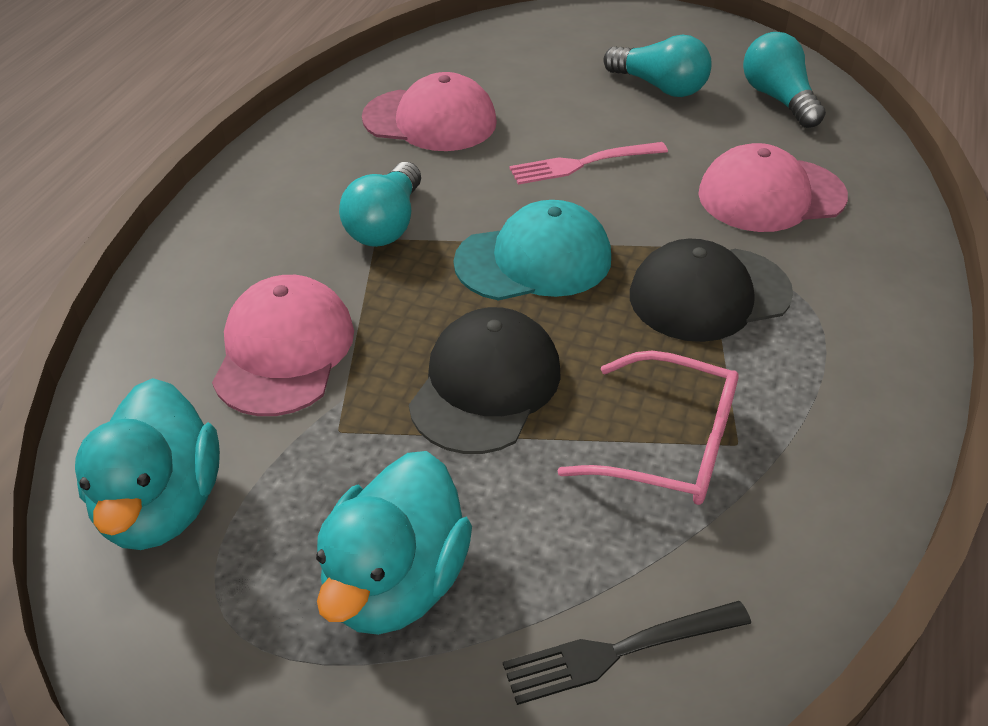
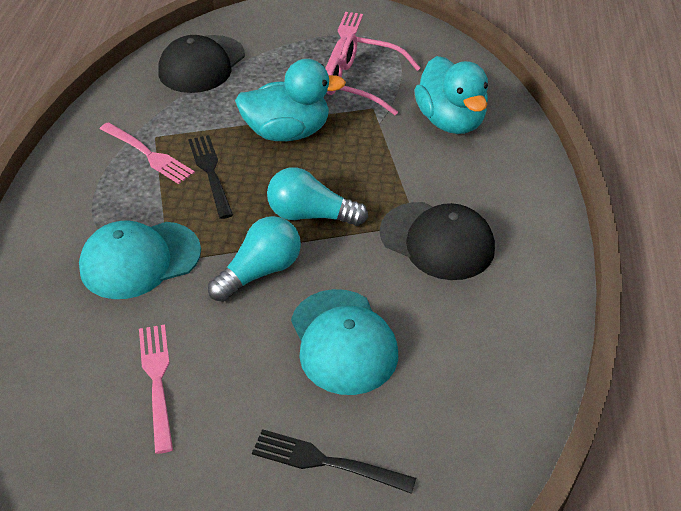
black fork: [503,601,751,705] = 1 -> [188,135,233,219] [252,429,416,494] = 2
pink cap: [212,275,354,416] [362,72,497,151] [698,143,848,232] = 3 -> none = 0
pink fork: [509,142,668,185] = 1 -> [100,122,195,184] [139,324,173,454] [325,12,363,73] = 3
turquoise cap: [454,200,611,301] = 1 -> [79,221,201,299] [291,289,398,395] = 2
turquoise light bulb: [339,162,421,247] [603,35,712,97] [743,32,826,128] = 3 -> [208,216,301,302] [267,167,368,226] = 2

